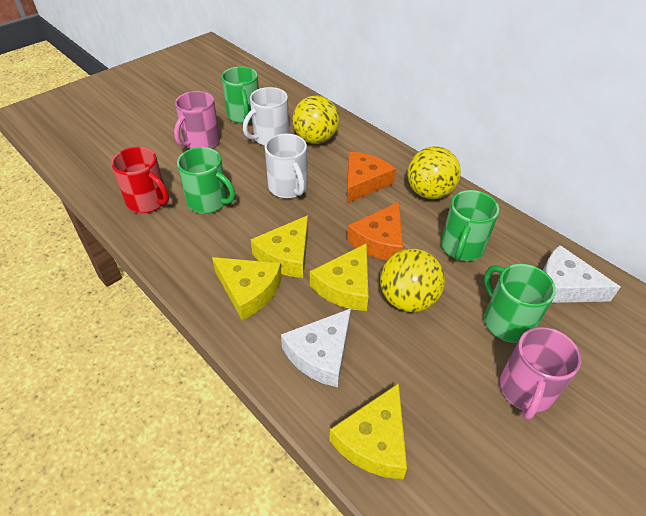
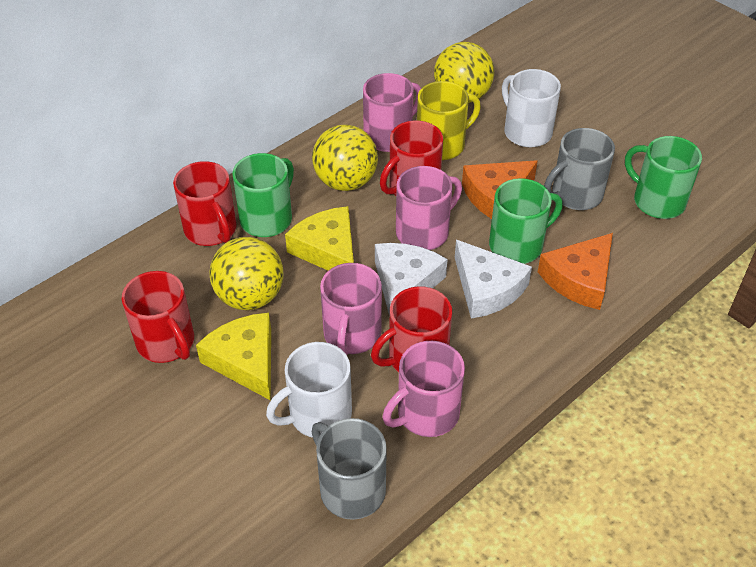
green mug: [177,147,235,214] [221,66,259,123] [441,190,499,261] [484,264,556,343] = 4 -> [232,153,294,237] [489,178,563,264] [625,136,702,219] = 3
grey mug: none = 0 -> [312,418,387,520] [544,128,615,210] = 2
pink mug: [174,91,220,149] [500,327,581,420] = 2 -> [320,263,382,355] [363,73,421,152] [383,341,465,437] [396,166,462,250] = 4
red mug: [111,147,169,213] = 1 -> [122,271,194,363] [173,161,237,246] [371,286,452,373] [380,121,443,196] = 4
yellow cheese: [212,257,282,320] [250,215,308,278] [310,243,368,311] [329,383,407,479] = 4 -> [196,313,271,401] [285,206,354,271] = 2
yellow mug: none = 0 -> [417,81,481,160] = 1

